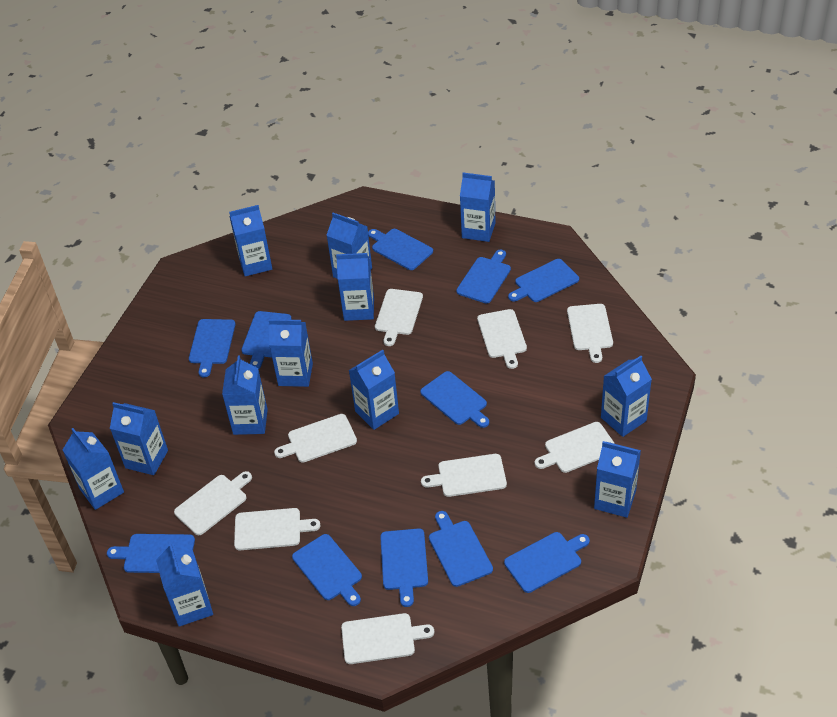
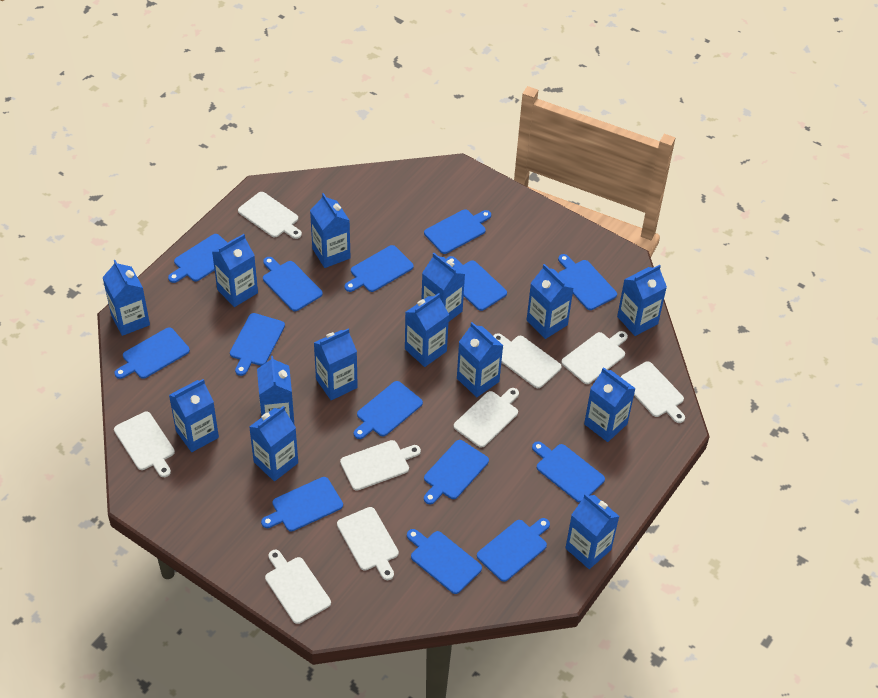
blue carton: [63,428,124,510] [110,402,168,475] [156,541,213,627] [222,356,268,435] [229,205,272,276] [269,319,313,387] [326,213,372,279] [336,253,374,321] [349,350,399,430] [460,173,496,242] [594,441,641,518] [601,356,652,437] = 12 -> [102,260,150,336] [169,379,219,452] [212,234,258,307] [249,406,298,481] [257,356,294,424] [310,193,350,268] [314,328,358,400] [405,293,449,367] [422,253,465,321] [457,322,503,397] [527,264,573,339] [566,494,619,569] [584,367,636,442] [617,265,667,336] = 14
blue cutting board: [107,534,195,573] [189,319,236,377] [241,311,292,369] [292,534,362,606] [368,229,433,270] [380,528,428,607] [420,371,489,428] [429,511,493,587] [456,250,511,303] [504,532,590,593] [508,259,579,302] = 11 -> [114,327,190,379] [168,234,227,283] [230,313,285,376] [261,477,343,532] [263,257,323,311] [344,245,414,292] [354,381,423,439] [407,529,482,594] [424,209,491,254] [424,440,489,504] [446,256,507,311] [477,518,550,582] [532,441,605,503] [558,254,617,310] = 14

